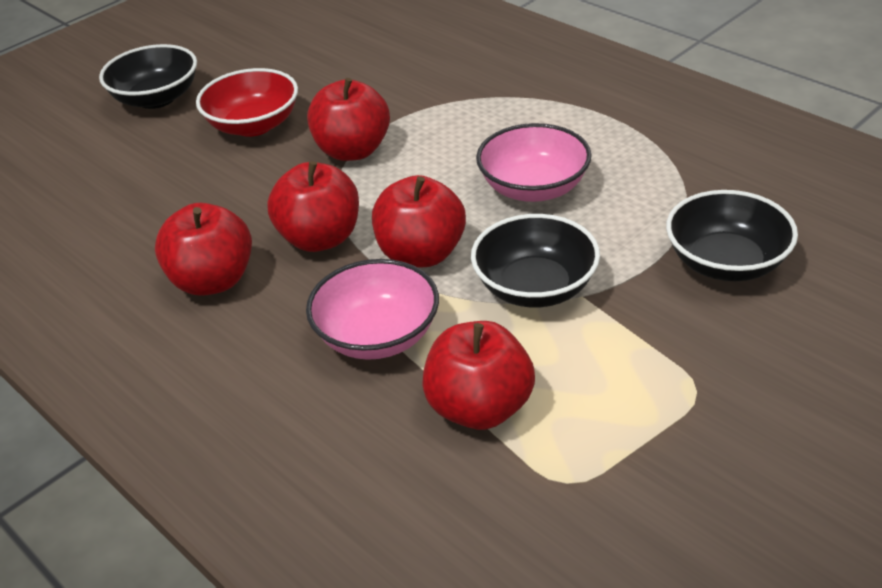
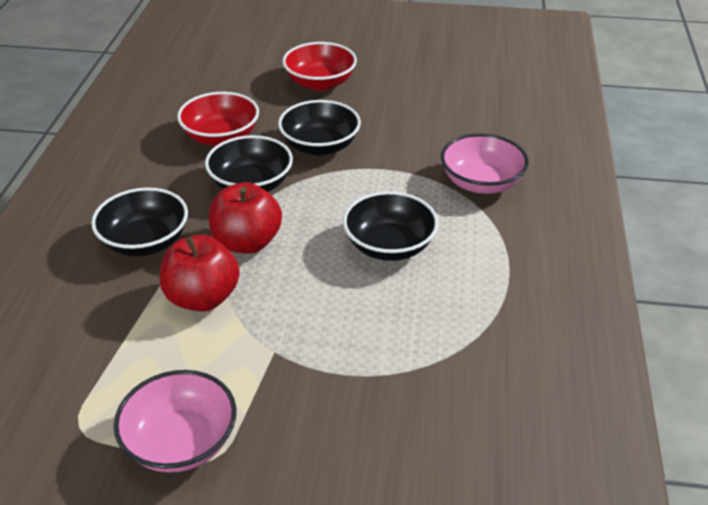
black bowl: [99,44,197,109] [471,214,600,307] [666,190,798,281] = 3 -> [91,187,188,256] [205,135,293,192] [278,100,361,156] [343,191,438,261] = 4
red apple: [155,203,252,296] [267,161,359,252] [307,78,390,161] [372,175,466,267] [422,321,535,430] = 5 -> [160,235,240,312] [209,182,282,254] = 2
red bowl: [196,68,298,137] = 1 -> [177,92,259,146] [282,42,357,91] = 2

